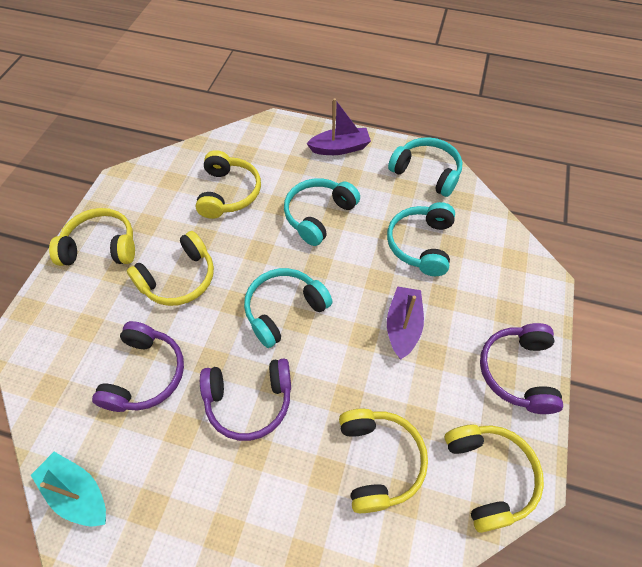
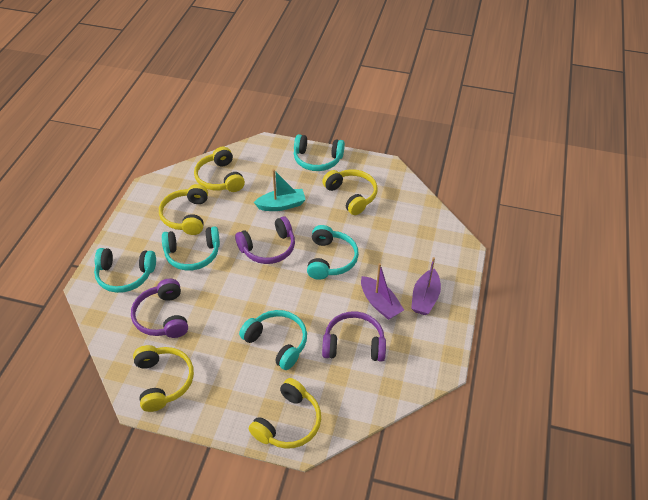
turquoise headphones: [244,268,332,348] [284,178,360,246] [387,202,455,276] [388,137,463,197] = 4 -> [94,248,156,293] [162,227,220,271] [239,310,307,370] [294,134,345,171] [307,225,359,280] = 5

